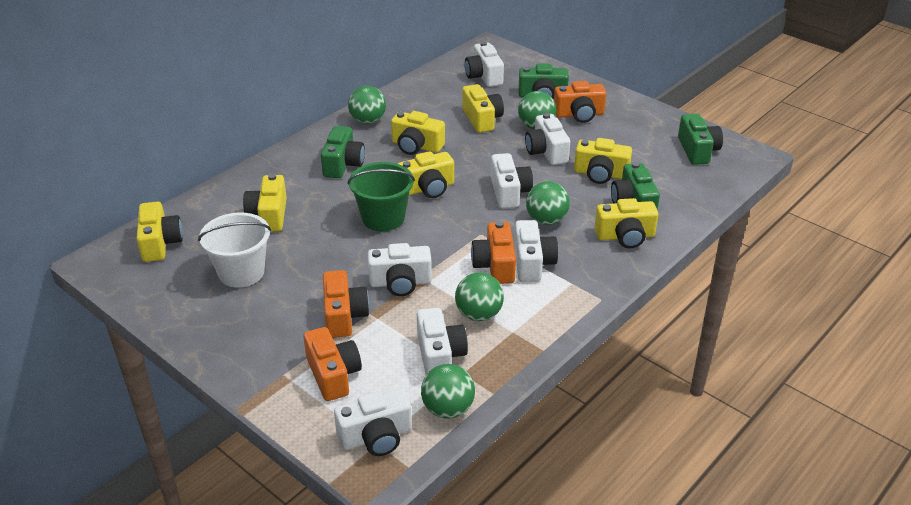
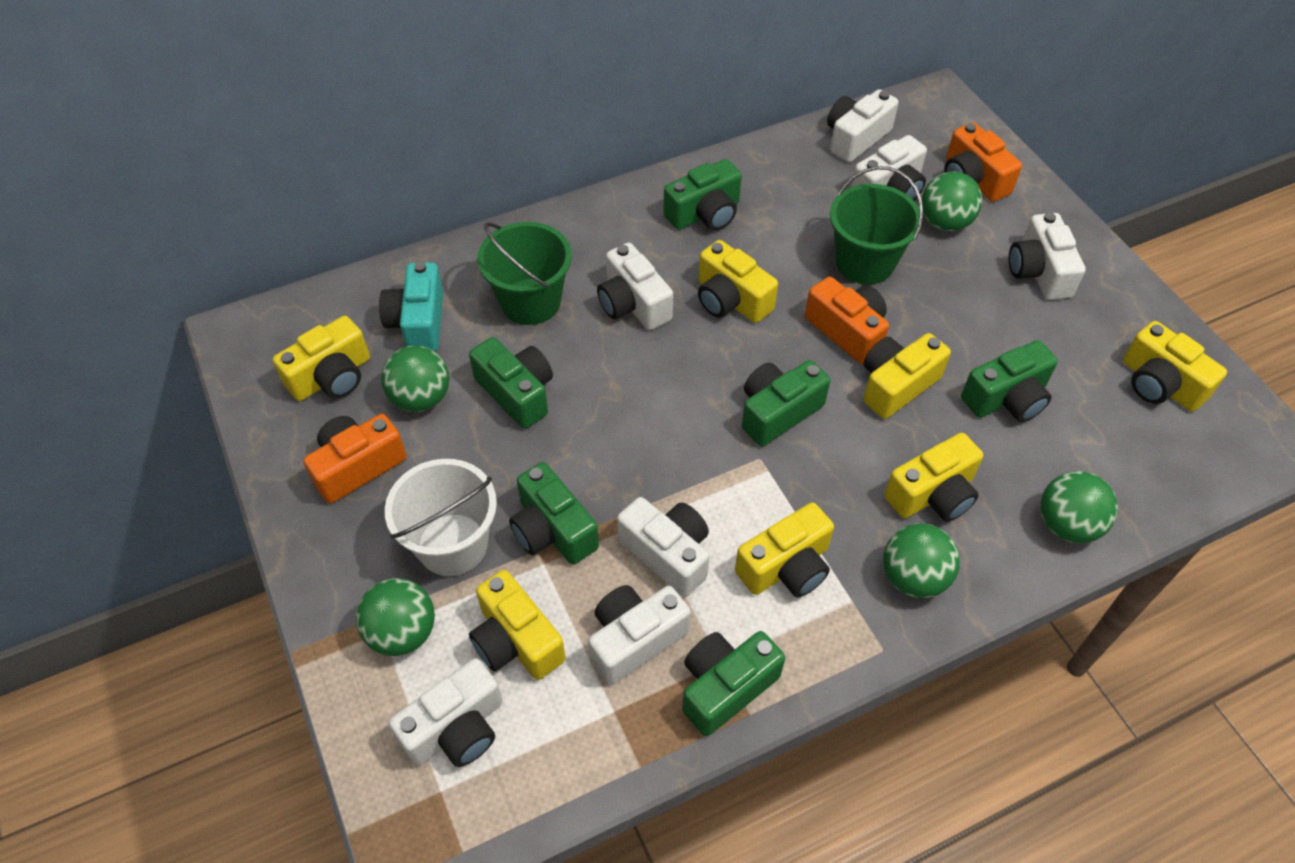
green bucket: [348,162,415,231] = 1 -> [477,222,572,325] [830,166,923,285] = 2
green camera: [321,126,365,178] [518,64,569,99] [611,162,660,210] [678,114,723,165] = 4 -> [469,337,553,429] [509,462,599,565] [664,159,742,231] [682,631,785,736] [742,360,830,446] [961,340,1058,422] = 6
orange camera: [303,327,362,401] [323,270,370,338] [471,221,516,284] [554,81,607,123] = 4 -> [303,414,407,503] [805,277,889,364] [944,122,1022,202] = 3
turquoise camera: none = 0 -> [379,262,443,351] = 1

